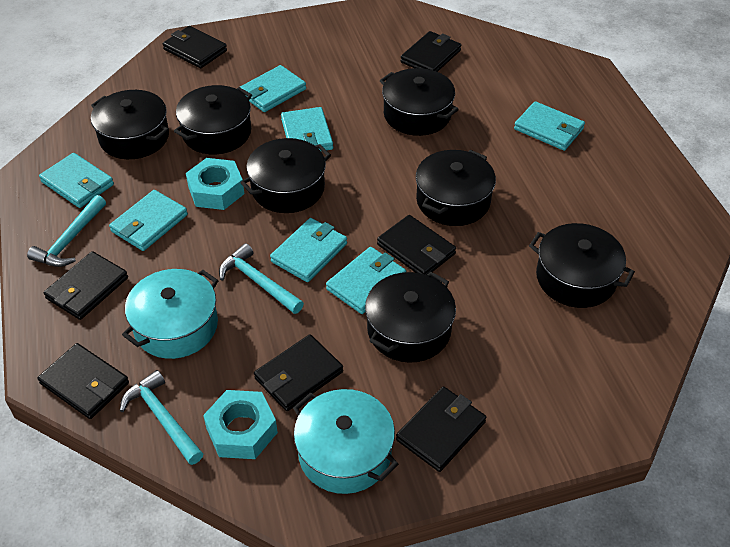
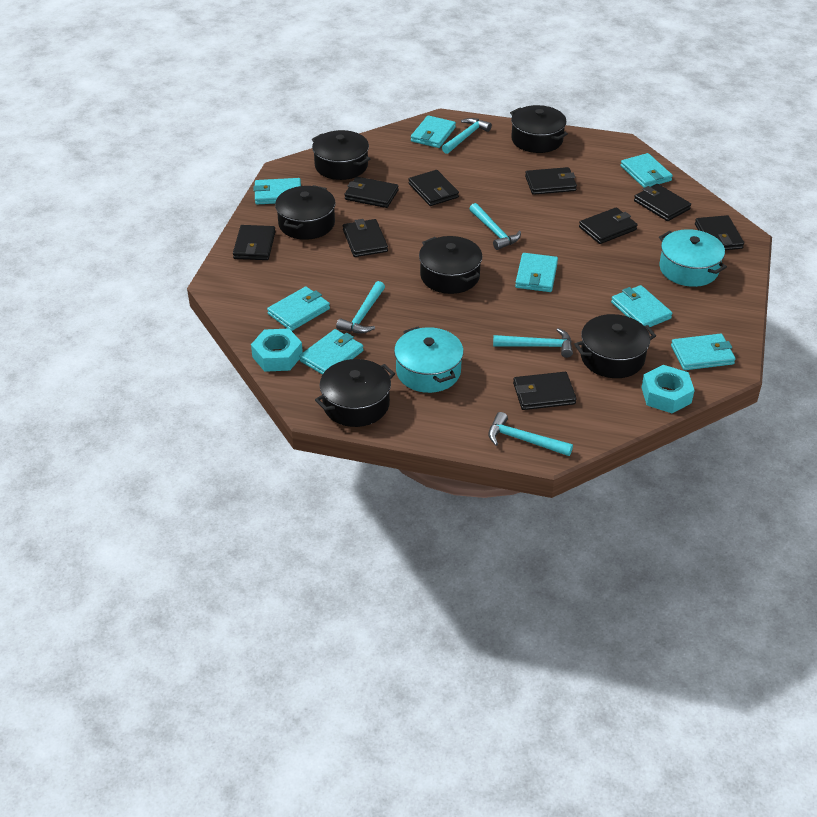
black pot: [91,90,169,159] [174,85,252,154] [240,138,331,213] [365,272,456,363] [380,68,459,136] [416,150,496,226] [529,223,635,308] = 7 -> [275,185,336,240] [312,130,370,180] [315,359,395,427] [419,236,482,294] [510,105,568,153] [574,314,656,378] = 6
black wallet: [38,343,129,419] [44,251,128,320] [163,26,227,68] [254,334,343,411] [377,215,456,275] [396,387,486,472] [401,31,461,72] = 7 -> [233,225,276,260] [343,219,388,257] [344,177,398,208] [408,170,459,206] [513,372,577,410] [525,167,577,195] [579,207,638,244] [634,184,691,221] [695,215,744,250] = 9
turquoise hammer: [27,195,106,267] [120,370,203,465] [219,243,304,314] = 3 -> [336,281,385,333] [442,118,492,154] [469,203,521,250] [488,412,573,456] [493,328,573,358] = 5
turquoise wallet: [39,153,114,208] [109,190,188,251] [240,65,306,112] [270,218,347,282] [281,107,333,151] [326,247,406,314] [514,101,585,151] = 7 -> [253,178,301,204] [267,287,330,331] [299,329,364,375] [411,115,456,148] [515,253,558,292] [611,285,673,327] [621,153,673,188] [671,334,736,370] = 8

